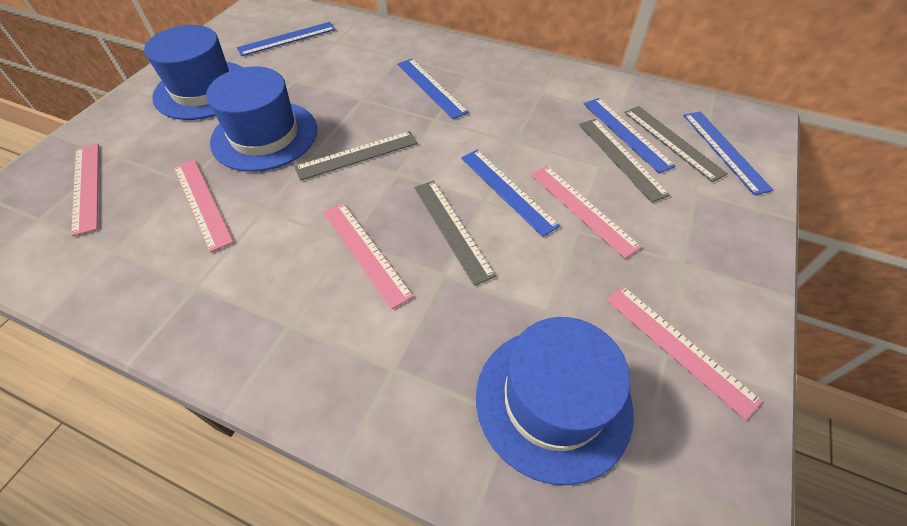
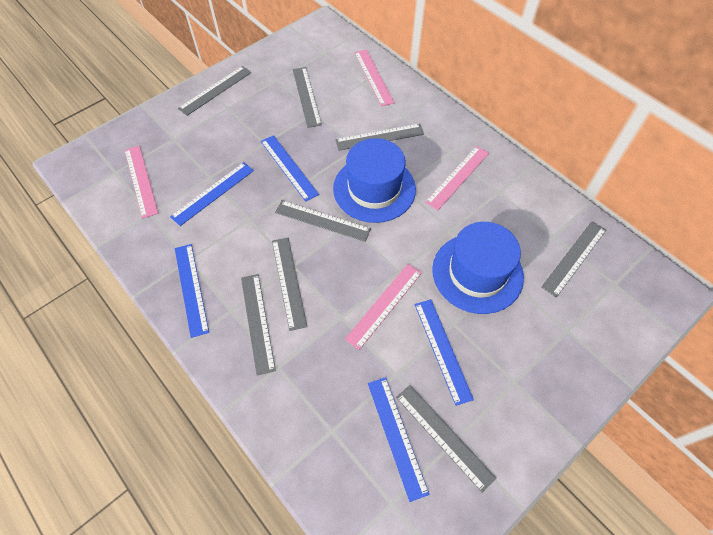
blue hat: [144,25,243,120] [206,66,317,172] [476,317,634,485] = 3 -> [333,138,416,223] [432,222,524,314] = 2
grey ruler: [294,131,418,181] [414,180,496,286] [579,119,670,202] [624,106,728,182] = 4 -> [178,66,251,116] [241,274,276,375] [272,238,307,331] [275,200,371,242] [293,67,322,128] [335,124,424,151] [396,385,496,493] [541,221,606,297] = 8
pink ruler: [71,143,99,236] [174,160,234,252] [323,203,414,309] [531,166,642,259] [606,286,763,420] = 5 -> [125,146,158,219] [345,264,422,350] [354,49,395,107] [425,146,489,210] = 4

